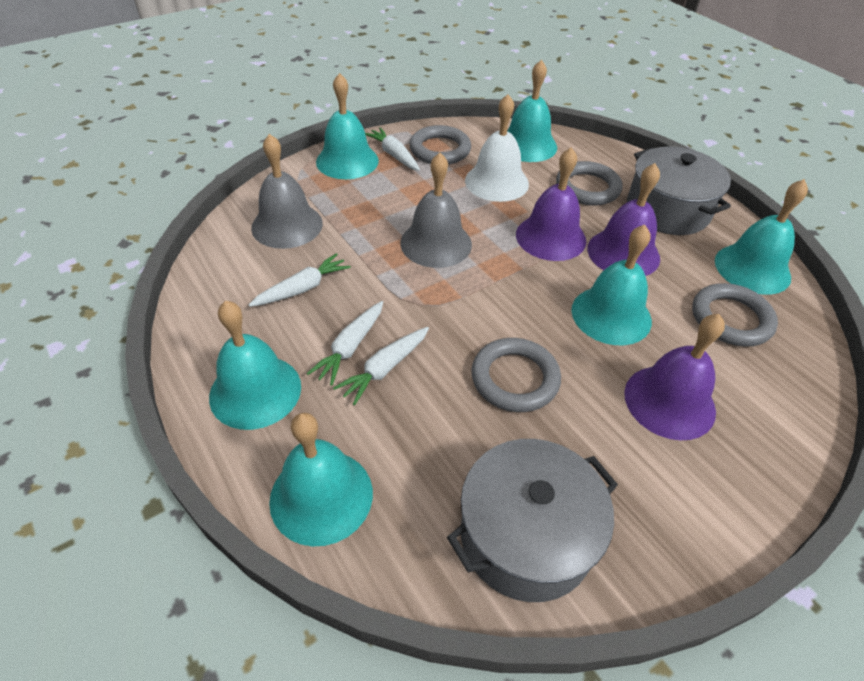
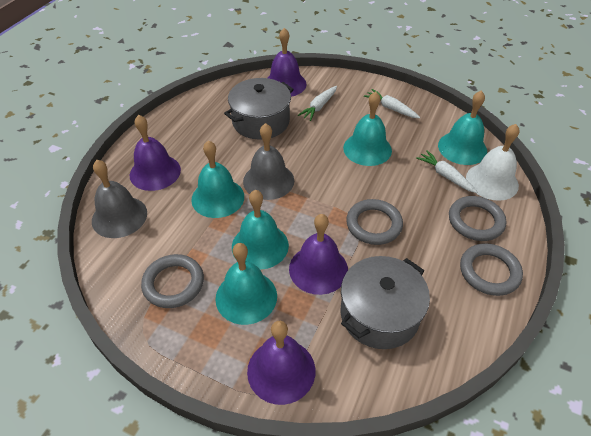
purple bell: [516,147,587,261] [587,163,660,276] [624,314,725,440] = 3 -> [130,115,181,191] [247,321,315,405] [268,28,306,97] [289,214,348,295] = 4
turquoise bell: [209,301,301,430] [269,413,373,547] [316,73,379,179] [507,60,557,162] [571,225,652,345] [715,179,808,295] = 6 -> [191,140,244,218] [215,243,277,325] [232,190,289,270] [343,91,392,166] [438,90,487,165] = 5
white carrot: [249,253,351,307] [307,301,383,386] [333,327,429,406] [365,127,420,171] = 4 -> [298,86,337,121] [364,89,420,118] [416,150,477,193] = 3

